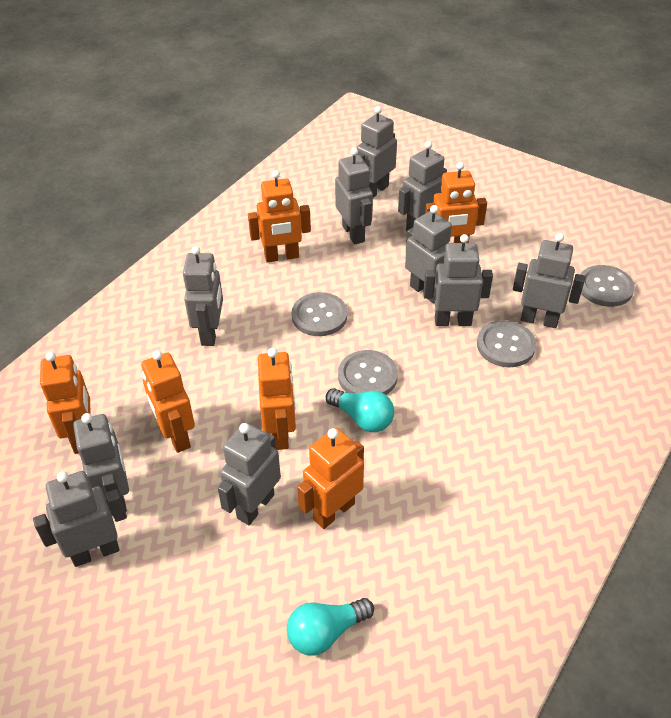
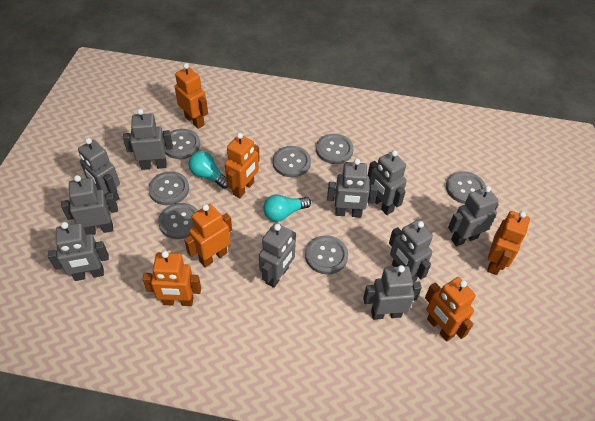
grey button: [291,292,347,336] [338,350,398,395] [477,321,536,367] [580,265,635,307] = 4 -> [148,171,189,205] [158,203,198,239] [166,129,200,159] [273,146,311,177] [305,235,348,274] [316,134,354,164] [446,171,486,204] = 7

